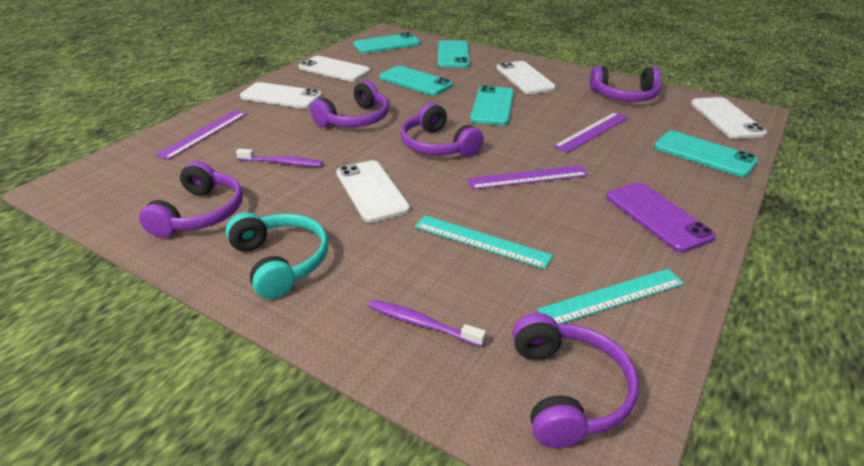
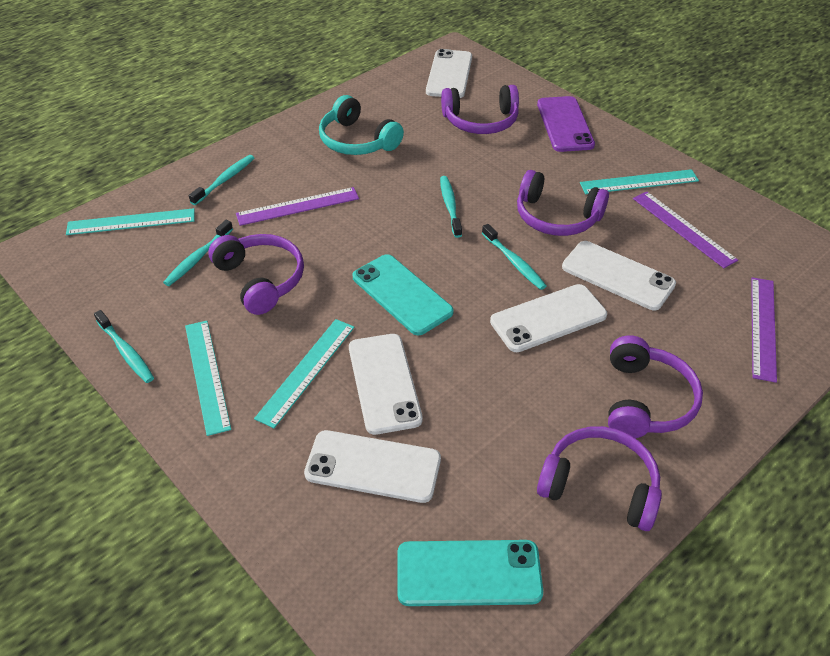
purple toothbrush: [236,149,323,167] [368,300,486,347] = 2 -> none = 0
turquoise phone: [353,33,420,53] [379,66,453,96] [438,40,470,68] [470,85,514,125] [654,131,758,177] = 5 -> [352,254,454,335] [397,540,543,606] = 2
turquoise ruler: [415,215,553,269] [537,269,684,324] = 2 -> [66,208,195,235] [185,321,231,436] [254,319,354,428] [580,169,699,194] = 4
turquoise toothbrush: none = 0 -> [94,310,154,383] [163,220,233,286] [189,155,254,205] [440,176,462,238] [482,224,546,290] = 5

